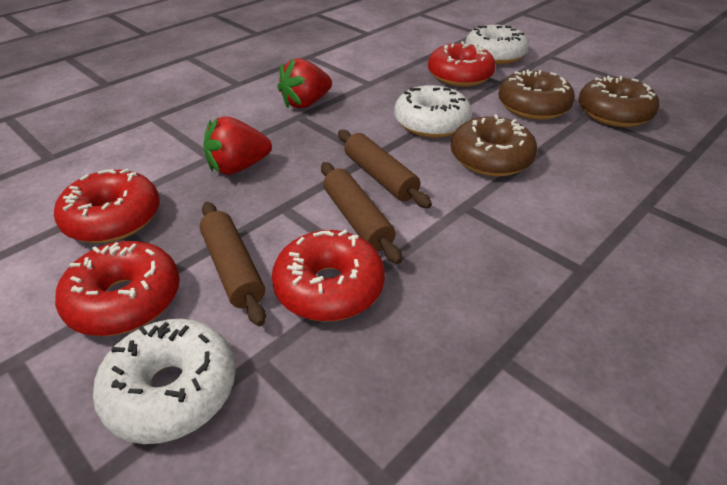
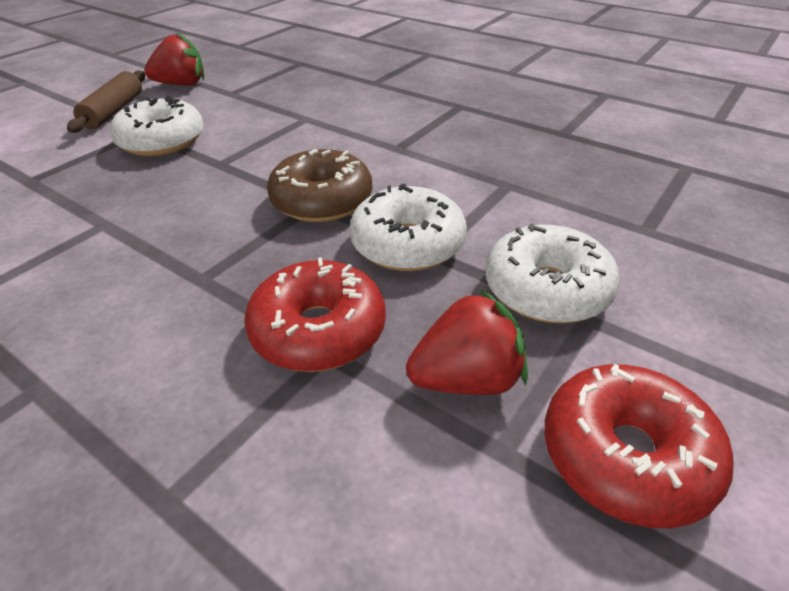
brown donut: [451,115,537,177] [498,69,575,120] [579,76,659,127] = 3 -> [267,149,373,222] = 1
brown rolling pin: [199,202,266,326] [321,162,402,264] [338,130,432,208] = 3 -> [67,70,145,133] = 1
red donut: [54,168,160,243] [55,241,180,336] [272,230,385,321] [428,41,496,87] = 4 -> [244,257,386,372] [544,364,734,528] = 2

